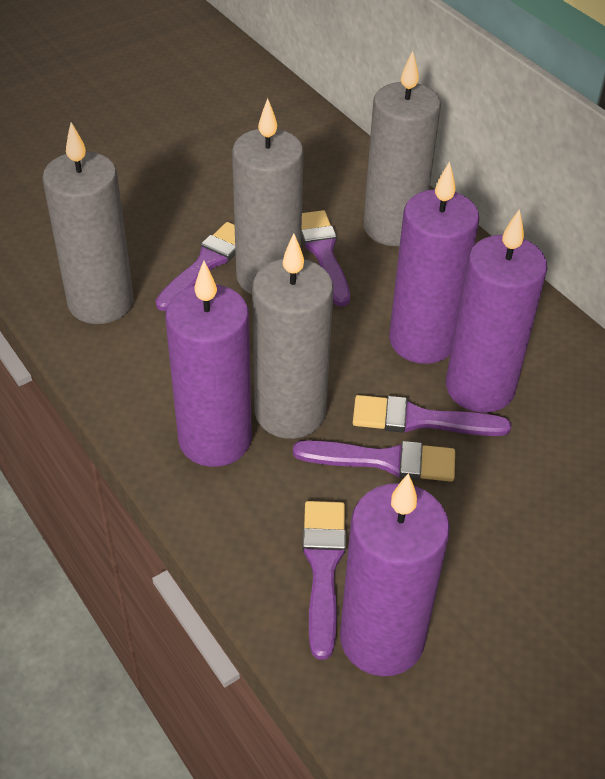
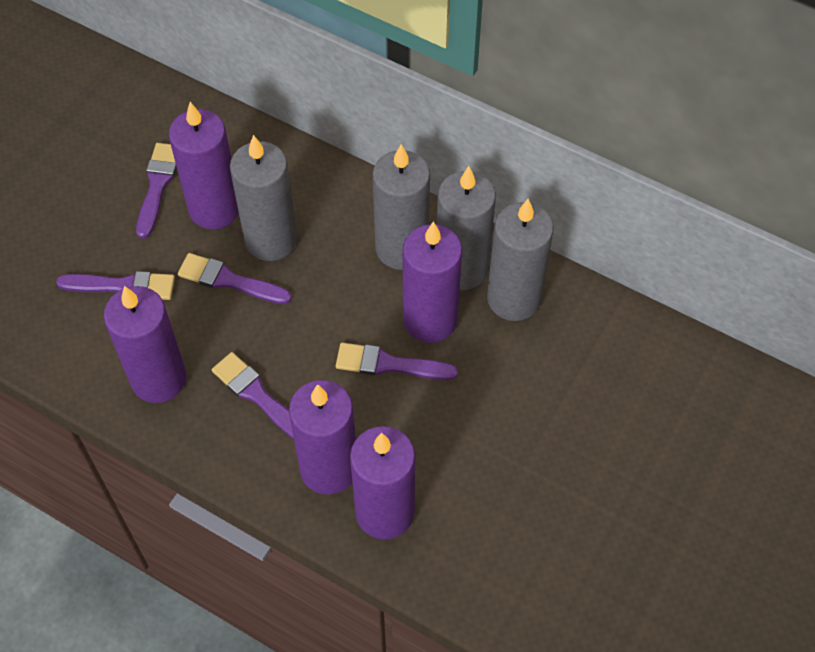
purple candle: [165,261,252,467] [340,473,450,676] [389,161,479,364] [446,209,547,413] = 4 -> [104,286,186,403] [169,102,239,229] [289,380,356,494] [350,426,415,539] [403,221,462,343] = 5

